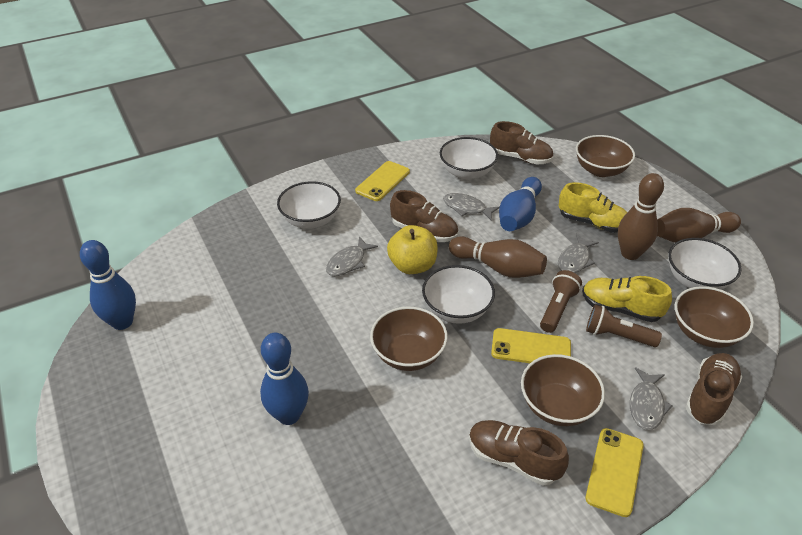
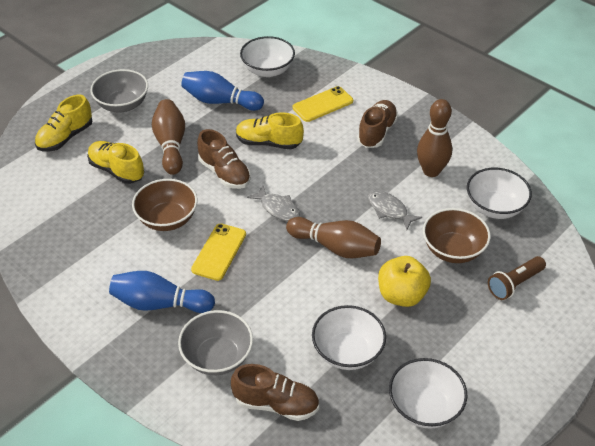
blue bowling pin: [80,240,136,330] [260,333,309,425] [499,177,542,231] = 3 -> [109,271,215,313] [181,71,264,111] = 2
brown bowl: [370,306,448,371] [521,354,605,426] [576,135,635,177] [675,286,754,348] = 4 -> [132,179,197,231] [423,208,491,263] = 2
brown flashlight: [540,270,582,333] [586,305,662,347] = 2 -> [488,256,546,300] = 1
brown shoe: [390,190,458,242] [469,420,569,486] [490,121,553,164] [686,353,742,425] = 4 -> [197,129,251,189] [231,364,319,421] [357,100,398,148] = 3
grey bowl: none = 0 -> [91,69,148,112] [178,310,253,375] = 2
grey fish: [326,236,378,276] [443,193,500,220] [558,234,599,273] [630,367,673,430] = 4 -> [247,186,300,221] [368,191,422,230] = 2
yellow phone: [355,161,410,201] [491,328,571,363] [585,428,644,517] = 3 -> [191,223,246,281] [293,86,353,122] = 2
yellow shoe: [559,182,627,233] [582,276,672,322] = 2 -> [35,95,92,151] [87,141,144,184] [236,112,304,149] = 3

